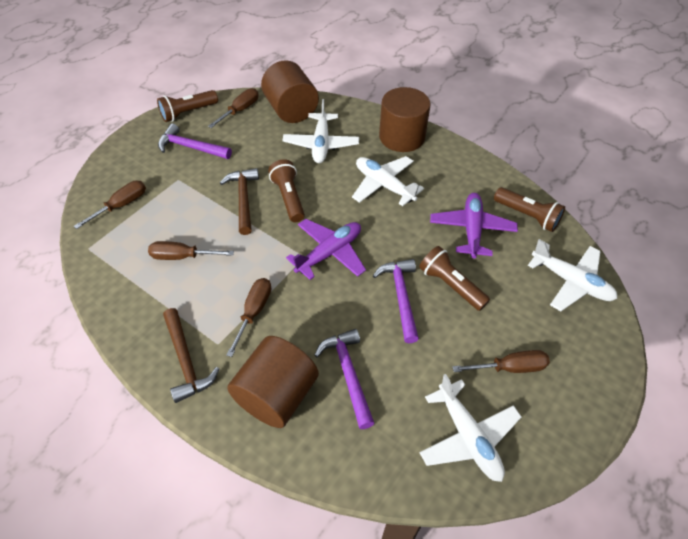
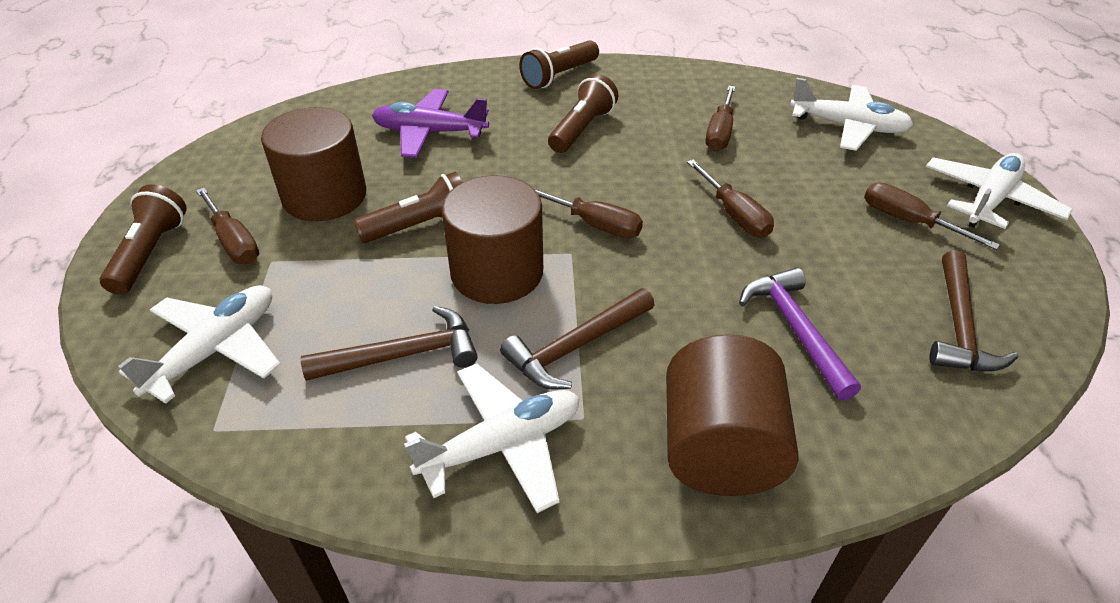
brown hammer: [163,308,219,403] [220,168,259,235] = 2 -> [300,306,478,381] [500,288,655,389] [929,250,1018,372] = 3
purple hammer: [158,124,232,159] [314,329,375,429] [373,259,419,343] = 3 -> [739,267,861,401] = 1
purple plane: [286,219,366,280] [430,193,518,258] = 2 -> [372,89,489,158] = 1

